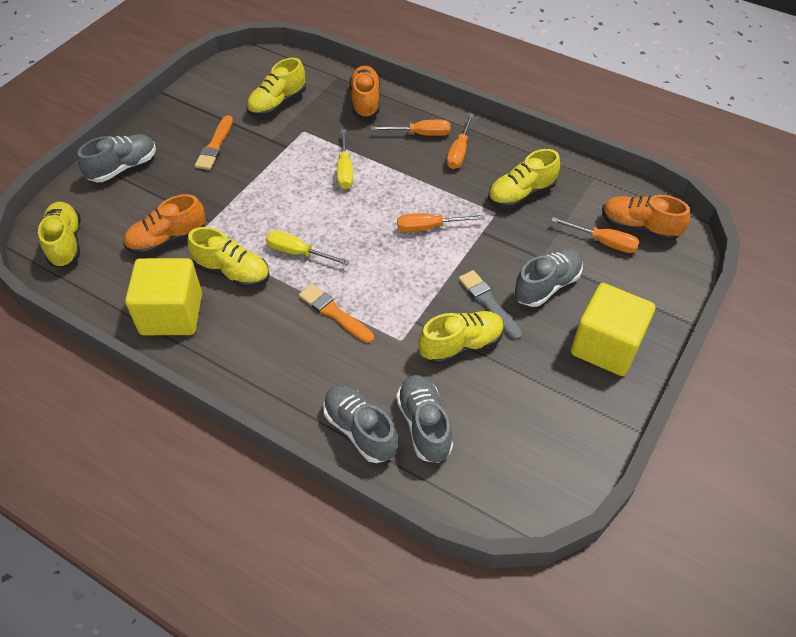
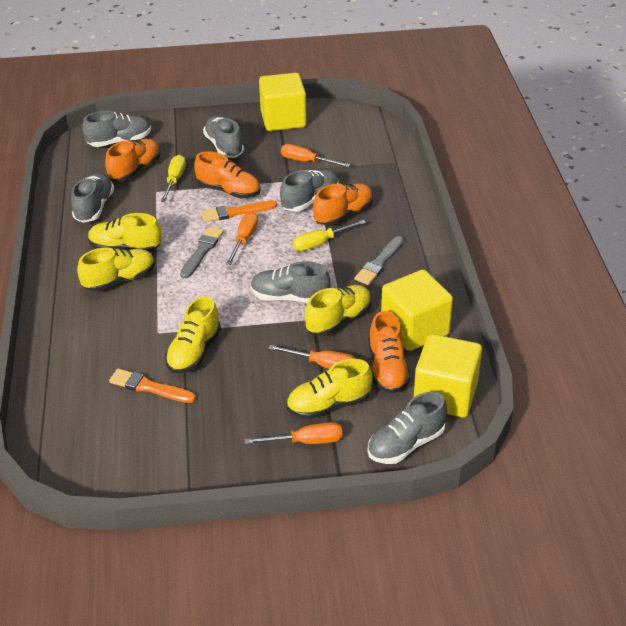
grey brush: [459,270,522,340] = 1 -> [180,226,224,279] [355,236,404,285] = 2
grey shoe: [77,134,156,182] [323,385,398,463] [396,375,453,463] [514,249,583,307] = 4 -> [71,173,114,223] [82,111,151,147] [203,116,244,158] [251,261,330,303] [280,170,339,212] [367,392,447,464] = 6
orange shoe: [123,194,206,255] [350,66,380,118] [602,195,690,241] = 3 -> [105,139,160,181] [194,151,261,199] [313,183,373,226] [368,311,410,394] = 4
yellow cube: [125,258,202,335] [571,283,655,376] = 2 -> [259,73,307,131] [381,269,453,351] [414,334,482,418] = 3

